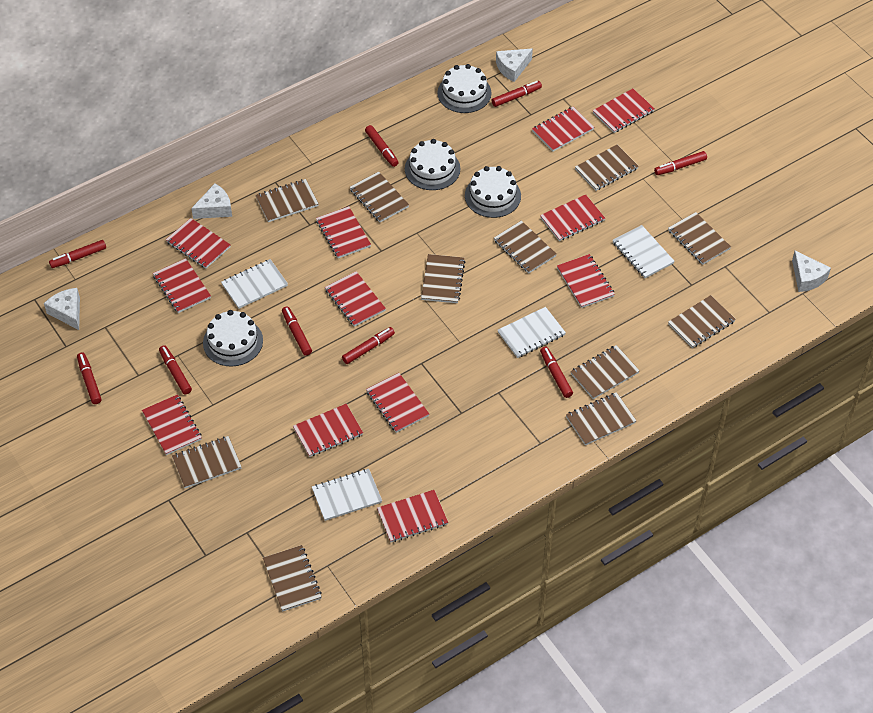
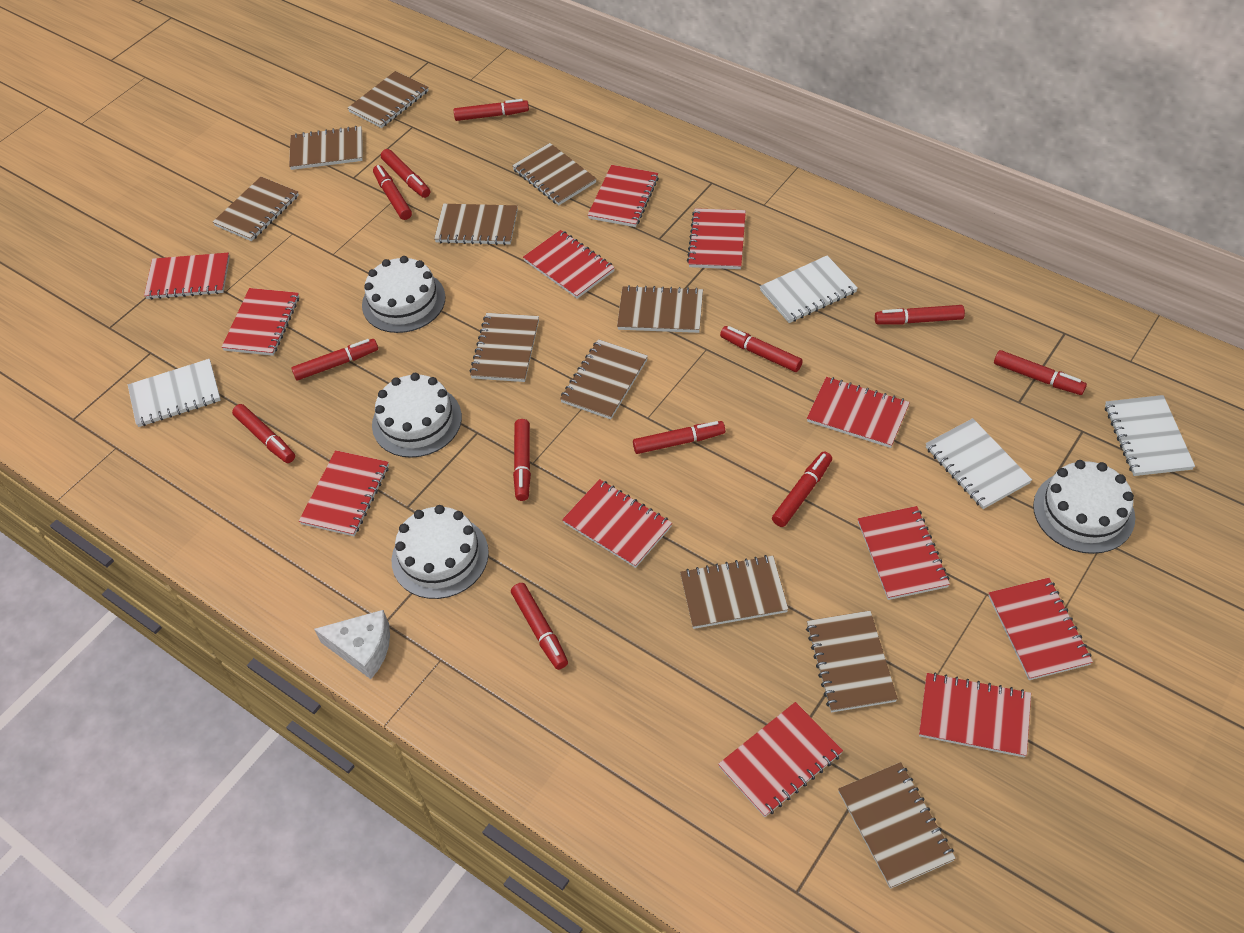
red marker: [49,240,106,268] [77,353,102,404] [159,345,192,394] [282,306,312,356] [342,327,395,364] [365,125,399,167] [492,81,542,107] [540,347,573,398] [654,151,707,175] = 9 -> [232,404,295,463] [291,339,378,380] [373,165,412,220] [381,149,430,198] [454,99,529,121] [511,583,568,670] [513,419,531,501] [633,421,725,454] [720,326,803,372] [772,452,832,527] [875,305,965,325] [994,350,1087,395] = 12
white cheese: [44,288,80,330] [191,183,232,219] [496,48,533,82] [792,250,831,292] = 4 -> [314,610,390,679] = 1

